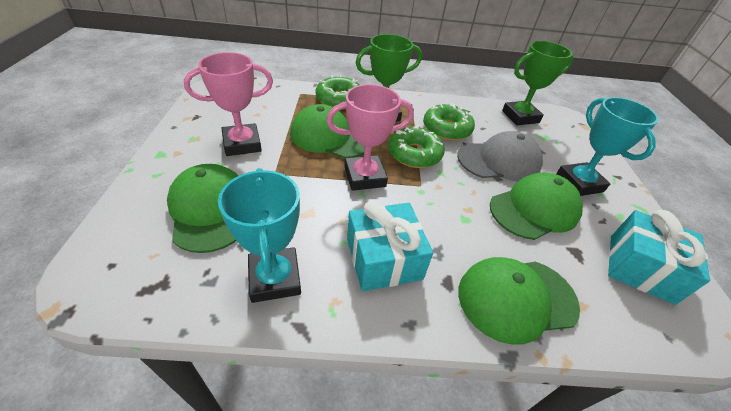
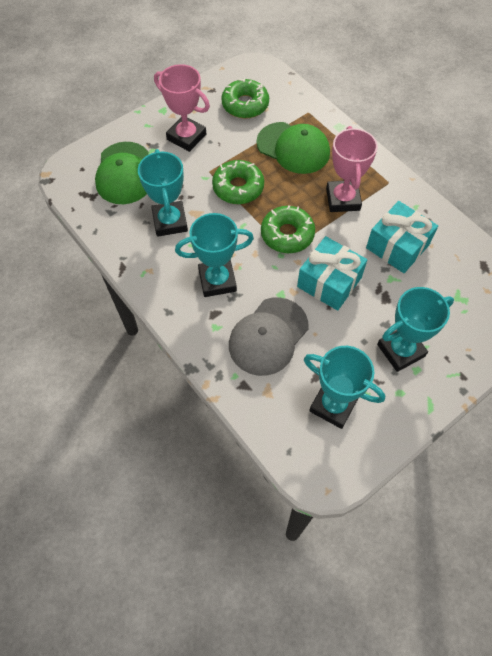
green cap: [167,164,238,253] [290,104,364,158] [458,257,580,345] [490,172,583,240] = 4 -> [95,142,148,204] [256,122,330,174] = 2
green trophy: [355,34,422,122] [502,41,573,125] = 2 -> none = 0
turquoise trophy: [218,168,301,303] [556,97,659,196] = 2 -> [138,149,188,237] [175,213,254,297] [304,346,385,429] [377,287,454,372] = 4

